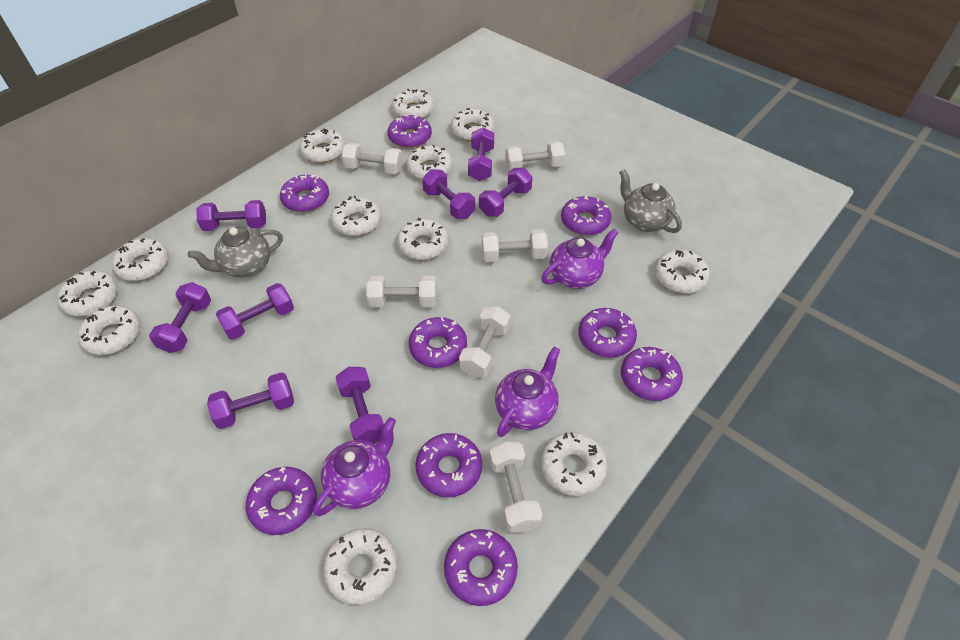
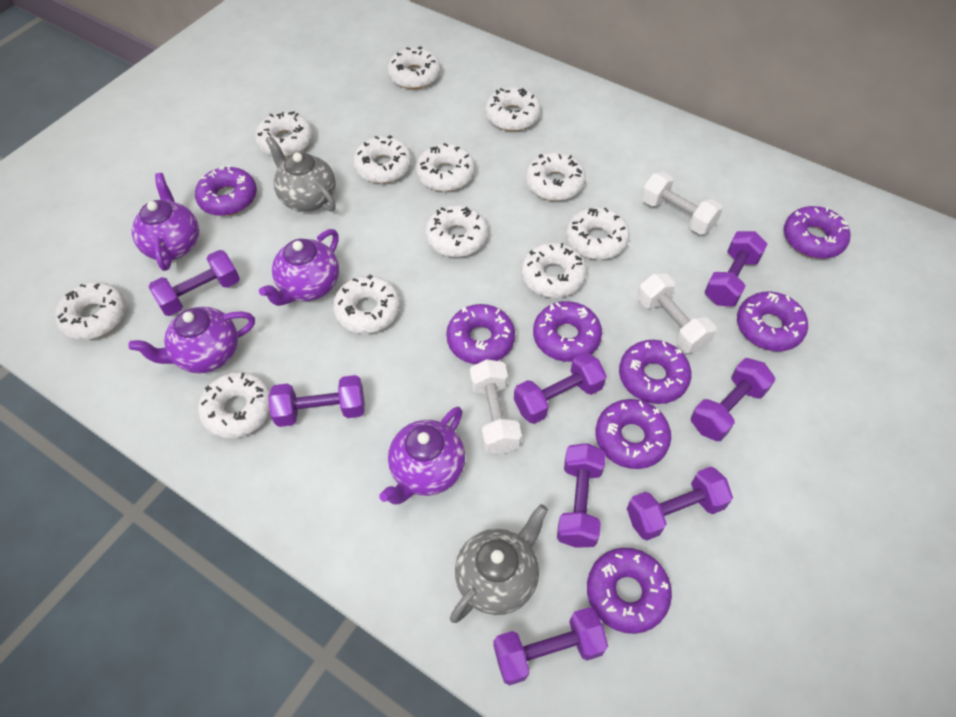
purple donut: [246,467,317,535] [280,175,329,212] [388,115,432,148] [409,317,467,368] [415,433,482,497] [444,529,518,606] [561,196,611,235] [578,308,637,358] [621,347,683,401] = 9 -> [195,166,257,216] [446,304,515,364] [533,301,602,362] [587,548,672,634] [595,399,671,469] [619,340,692,404] [737,291,808,351] [784,206,850,259] = 8
purple teapot: [314,417,396,516] [495,347,560,437] [542,229,619,289] = 3 -> [128,307,255,373] [132,173,199,271] [259,229,339,306] [379,407,465,505] = 4
white dumbbell: [342,143,403,174] [366,276,437,307] [459,306,511,377] [482,229,548,262] [490,441,542,533] [505,141,565,171] = 6 -> [470,359,522,454] [637,273,716,353] [641,172,723,235] = 3

